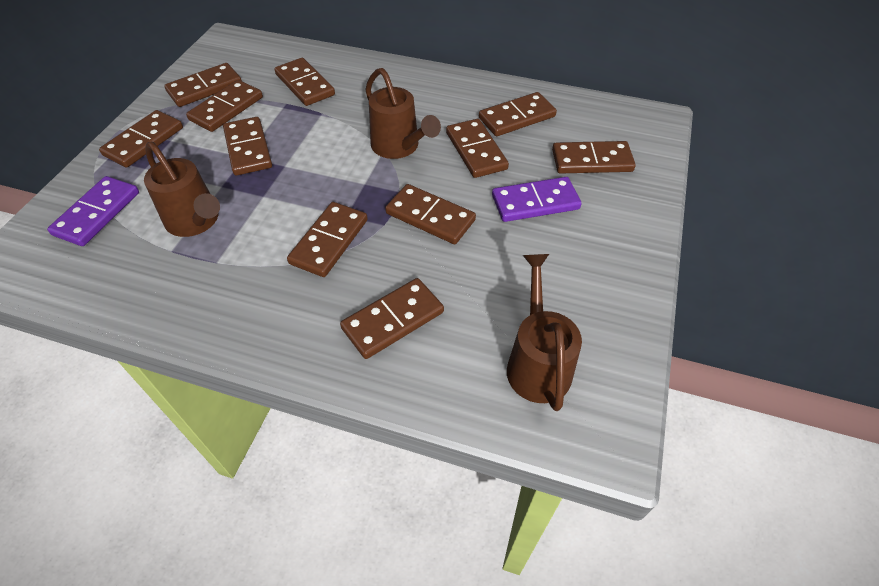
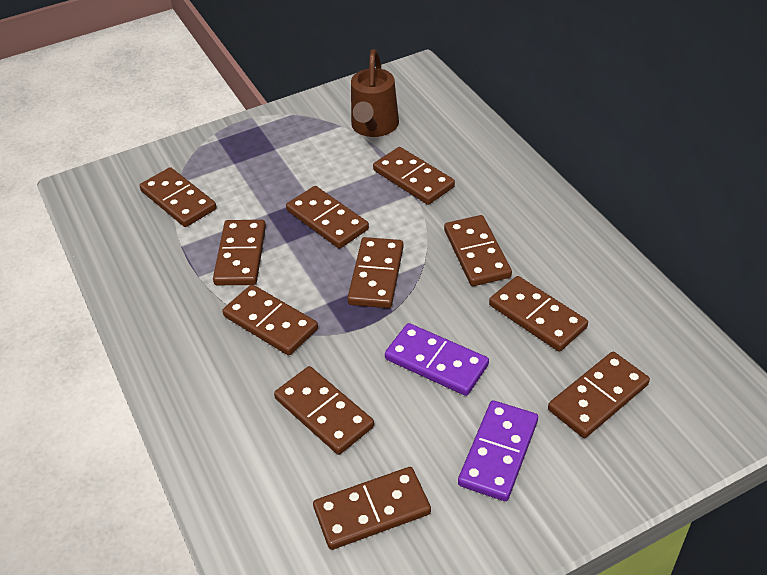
brown watering can: [144,142,220,237] [365,68,441,159] [507,254,582,411] = 3 -> [351,49,399,137] = 1

